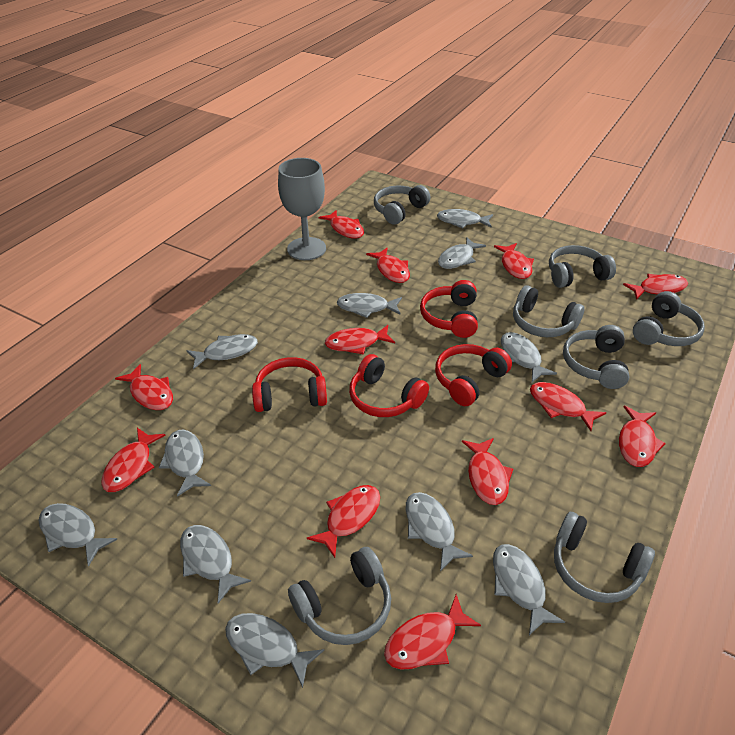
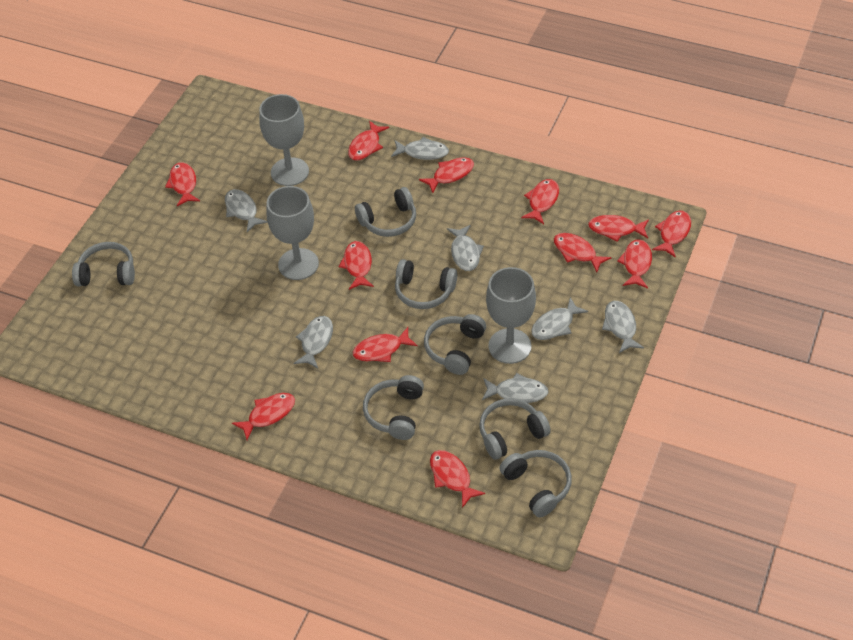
grey fish: [38,503,118,567] [159,429,211,497] [180,525,251,603] [186,334,258,370] [225,613,324,688] [337,293,402,318] [406,492,473,571] [437,209,493,229] [438,237,486,269] [493,544,565,635] [501,332,557,382] = 11 -> [225,189,268,232] [293,316,333,369] [391,137,449,160] [447,225,484,271] [482,373,549,403] [532,297,588,340] [602,301,644,353] = 7
grey goblet: [278,158,326,260] = 1 -> [259,94,309,186] [266,186,319,280] [486,267,536,364] = 3
red headphones: [252,357,327,412] [349,354,429,417] [420,280,478,338] [435,344,512,406] = 4 -> none = 0

